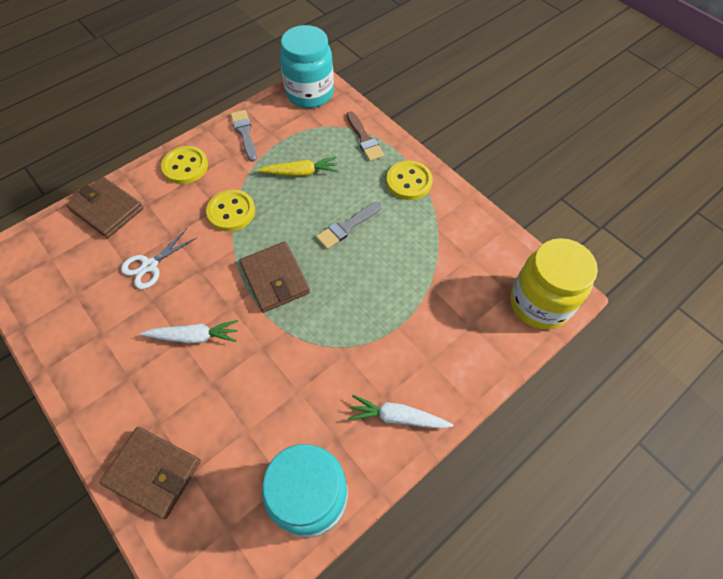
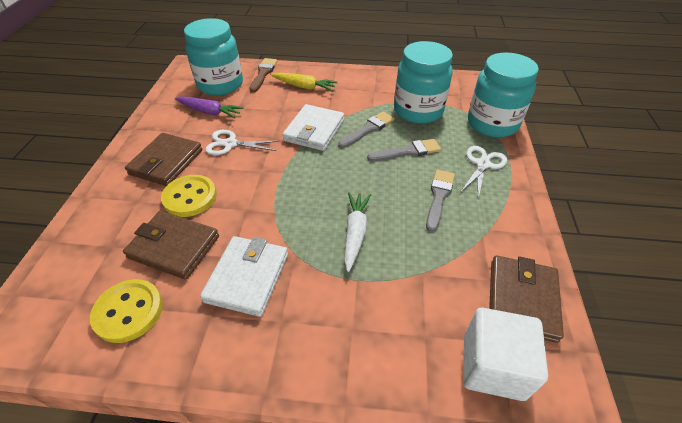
grey brush: [230,110,257,162] [316,202,382,249] = 2 -> [338,112,394,148] [367,139,441,161] [426,170,455,232] = 3
purple carrot: none = 0 -> [175,96,244,118] = 1
turquoise jar: [262,444,348,538] [280,25,334,108] = 2 -> [184,18,243,95] [394,41,453,124] [468,52,539,137] = 3
white carrot: [141,320,238,343] [348,395,453,429] = 2 -> [344,192,371,272] = 1
white cube: none = 0 -> [463,308,548,401] = 1
white scissors: [121,228,197,289] = 1 -> [205,130,279,155] [461,146,507,199] = 2
white wallet: none = 0 -> [200,236,288,317] [282,104,344,151] = 2
yellow button: [161,146,208,184] [206,190,255,231] [386,161,433,200] = 3 -> [90,279,163,343] [161,175,217,217] = 2
yellow jar: [510,238,598,330] = 1 -> none = 0

